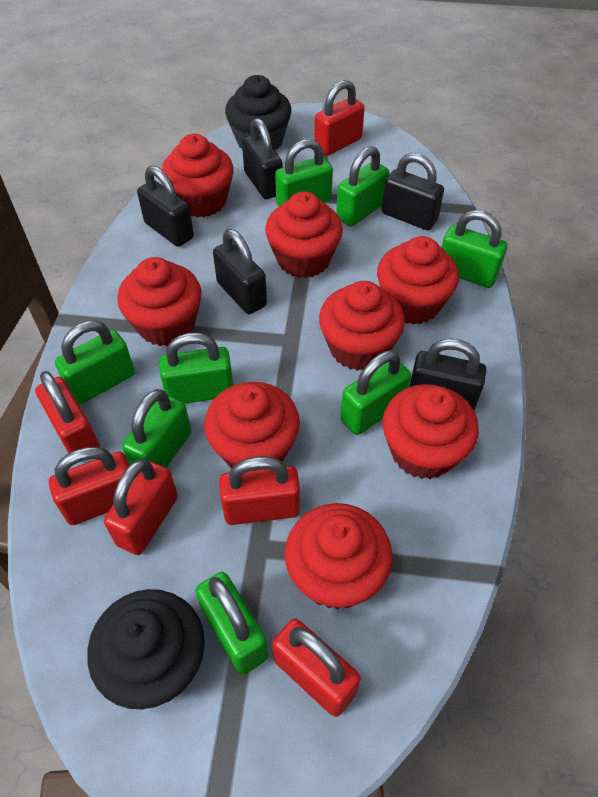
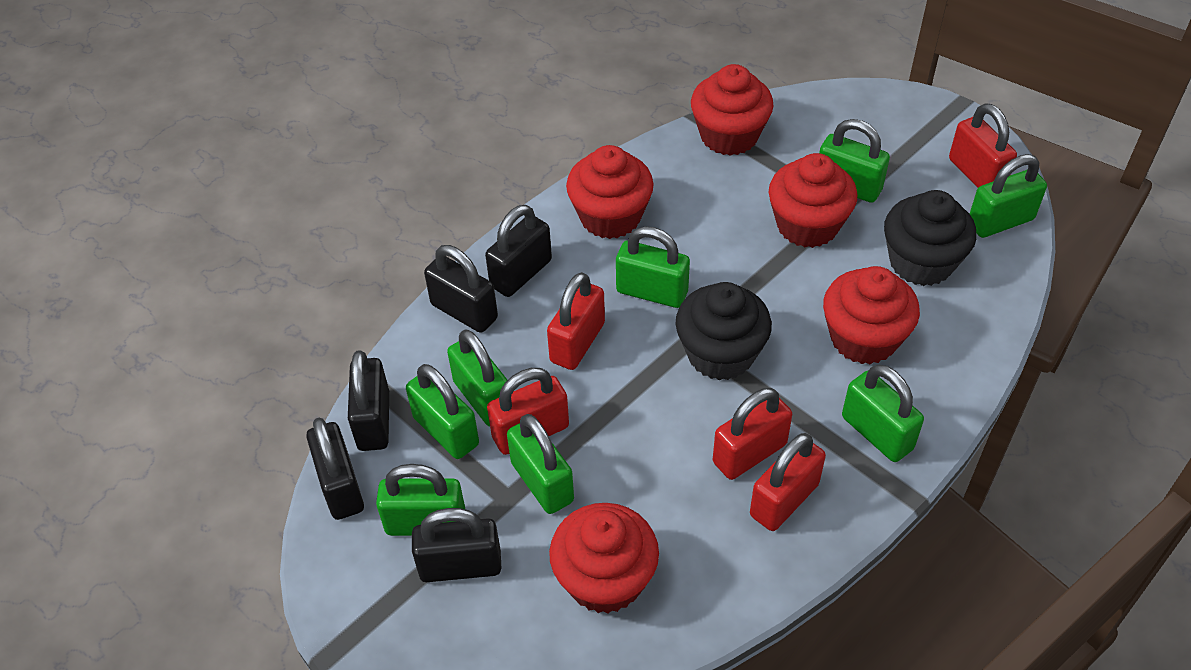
red cupcake: [117,257,202,346] [162,134,234,218] [204,382,300,469] [265,191,343,278] [285,503,392,610] [319,281,405,371] [377,236,459,325] [383,384,479,479] = 8 -> [549,503,659,614] [566,145,654,239] [691,64,773,156] [769,153,857,248] [823,266,920,364] = 5
red padlock: [35,371,100,462] [49,447,129,525] [104,459,178,555] [219,456,300,525] [272,619,361,717] [314,80,365,156] = 6 -> [487,368,569,455] [547,272,605,370] [713,388,792,480] [750,433,826,531] [949,103,1017,188] = 5

